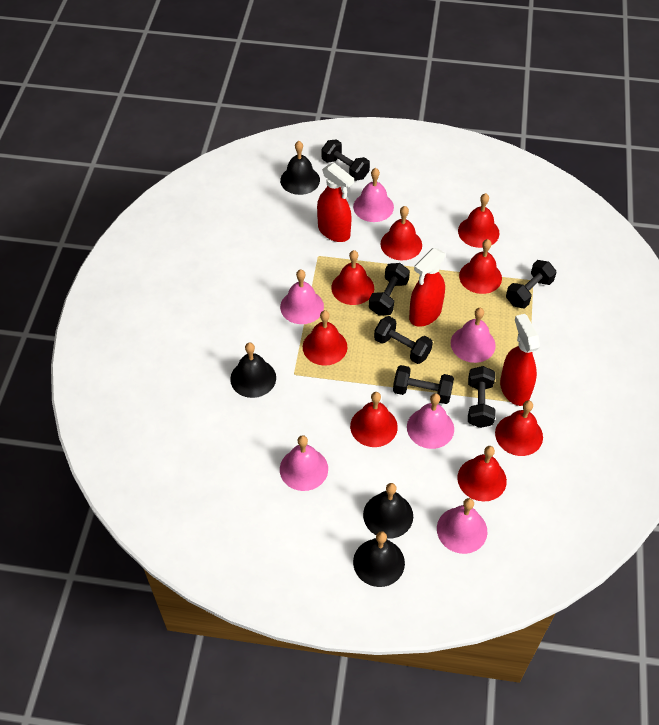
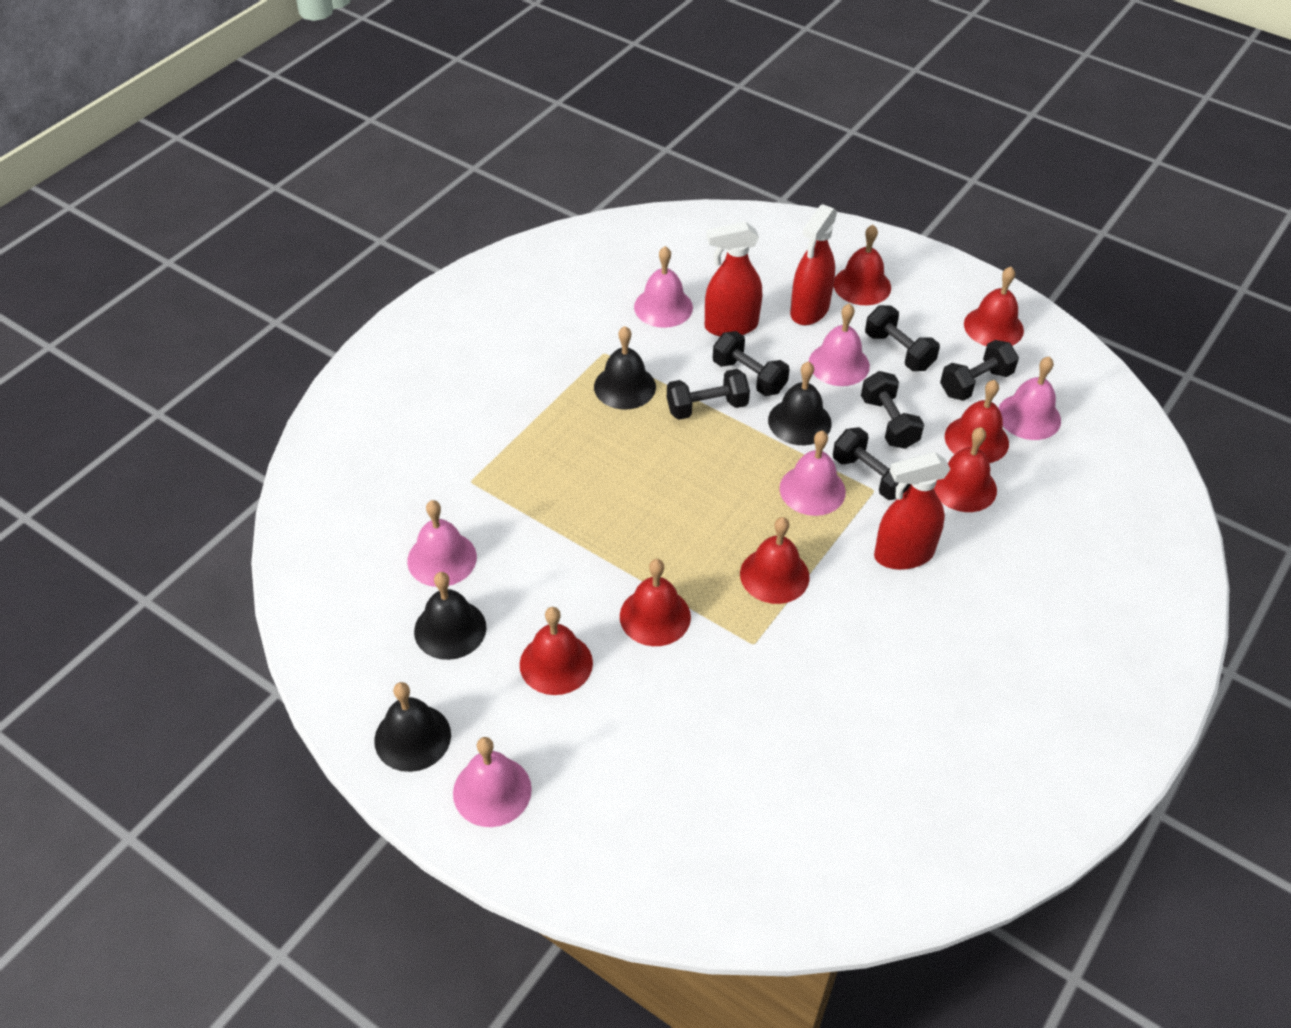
red bell: [303,310,348,366] [331,250,374,305] [350,392,398,447] [381,206,422,260] [457,446,507,502] [458,193,499,248] [459,239,502,294] [495,400,543,456] = 8 -> [520,607,593,695] [620,559,691,646] [740,517,810,604] [833,225,891,305] [934,427,997,512] [945,380,1009,463] [964,267,1024,346] = 7

